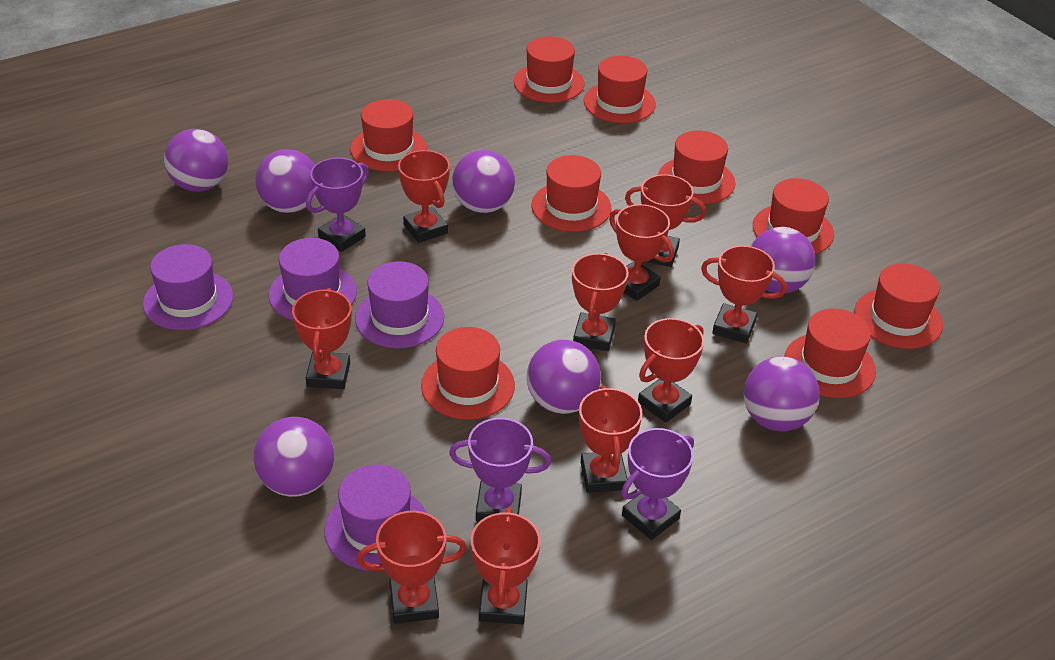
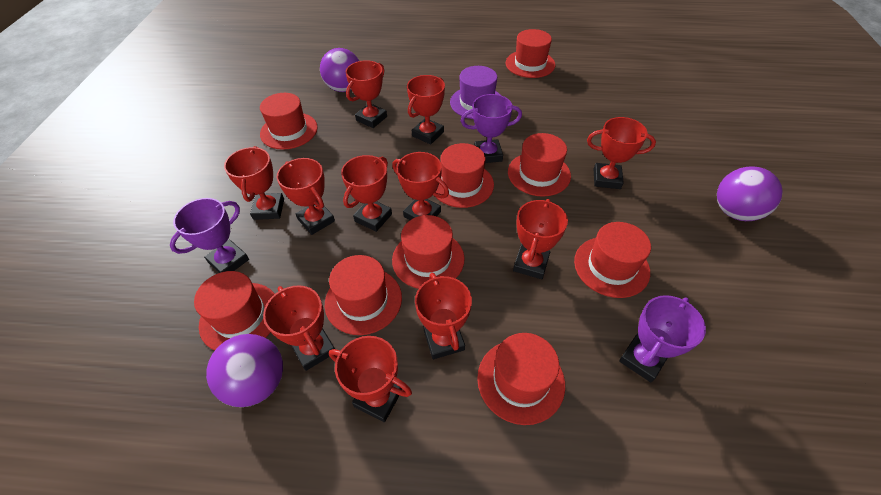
purple ball: [164,129,228,192] [254,417,334,497] [255,149,316,213] [452,150,515,213] [527,340,601,414] [744,356,820,431] [751,227,815,293] = 7 -> [206,334,283,407] [320,48,359,92] [717,166,782,221] = 3
purple hat: [143,244,233,330] [269,238,357,321] [324,464,427,571] [355,261,444,348] = 4 -> [450,66,500,119] = 1
red trophy: [292,288,352,389] [357,511,467,624] [398,150,450,243] [471,508,541,625] [572,253,628,351] [579,386,642,493] [609,204,674,301] [625,174,706,267] [638,318,704,423] [701,246,787,344] = 10 -> [224,146,284,220] [263,285,335,371] [276,158,335,235] [329,336,412,422] [341,155,392,232] [345,60,387,128] [392,152,449,220] [407,75,445,145] [415,273,472,359] [513,199,568,279] [587,117,656,189] = 11

